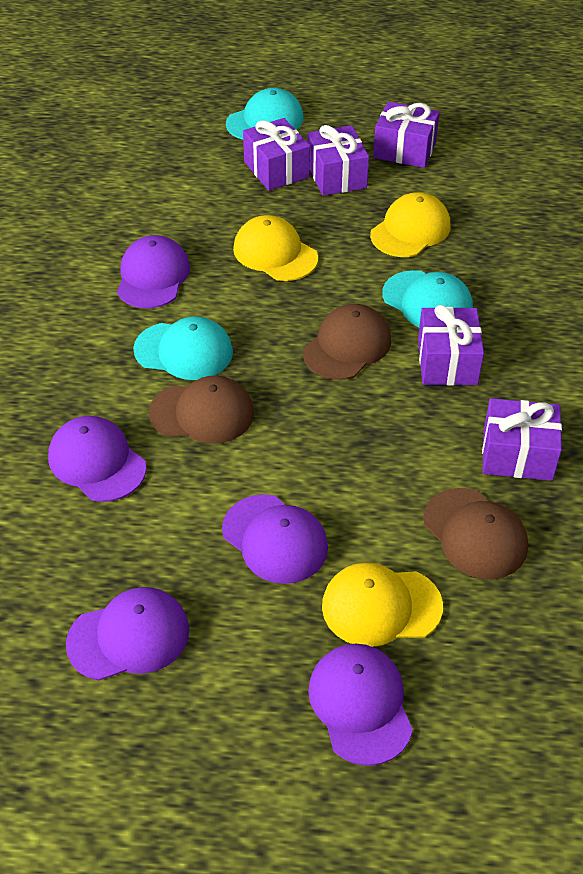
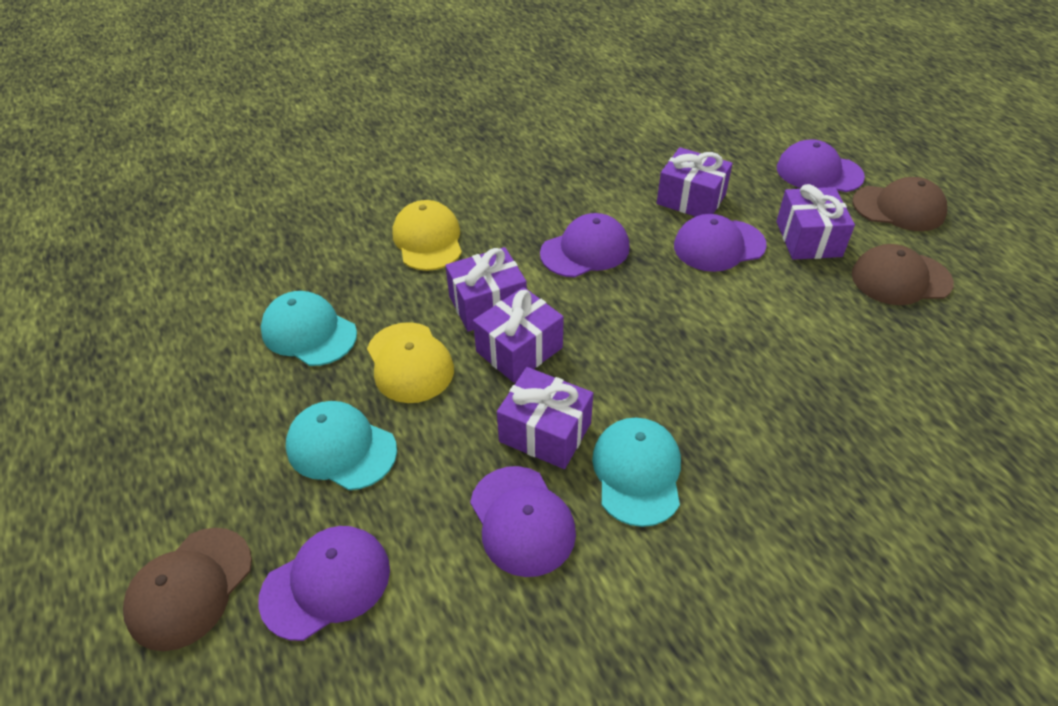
yellow cap: [233,215,318,281] [322,563,443,647] [370,192,451,257] = 3 -> [367,322,454,403] [393,200,462,271] = 2

